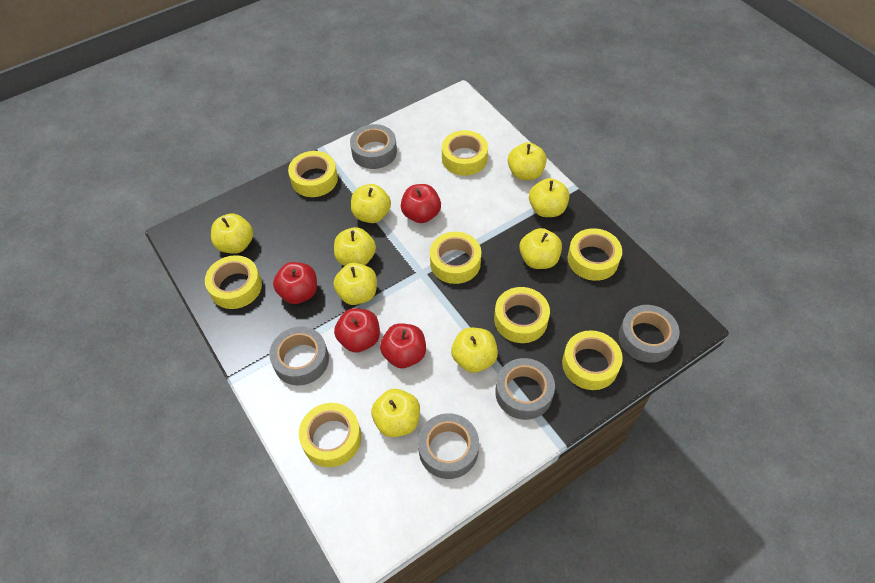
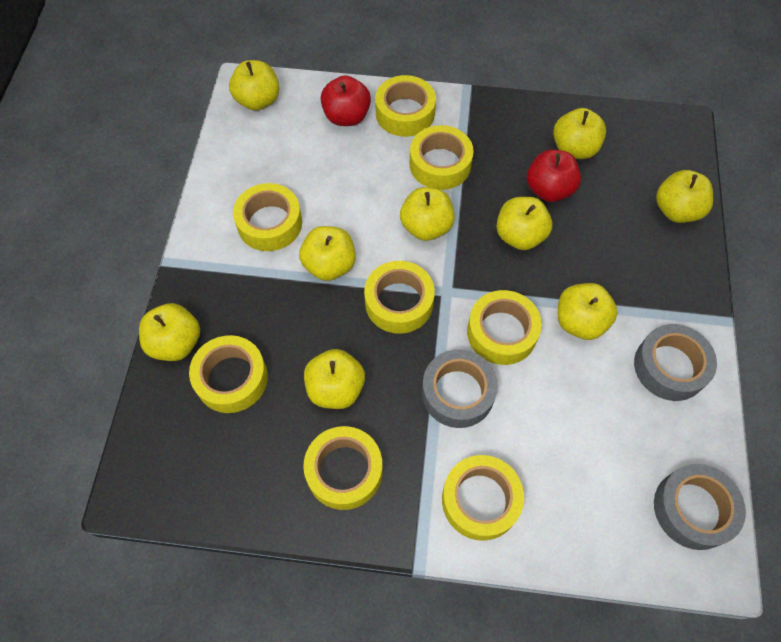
grey tape: [269,327,329,385] [350,124,397,169] [418,413,479,479] [495,358,555,420] [619,305,680,363] = 5 -> [422,349,498,428] [634,324,717,401] [654,464,746,550] = 3
red apple: [273,262,317,304] [334,308,380,353] [380,323,426,368] [401,184,441,223] = 4 -> [320,76,371,126] [527,149,581,202] = 2

